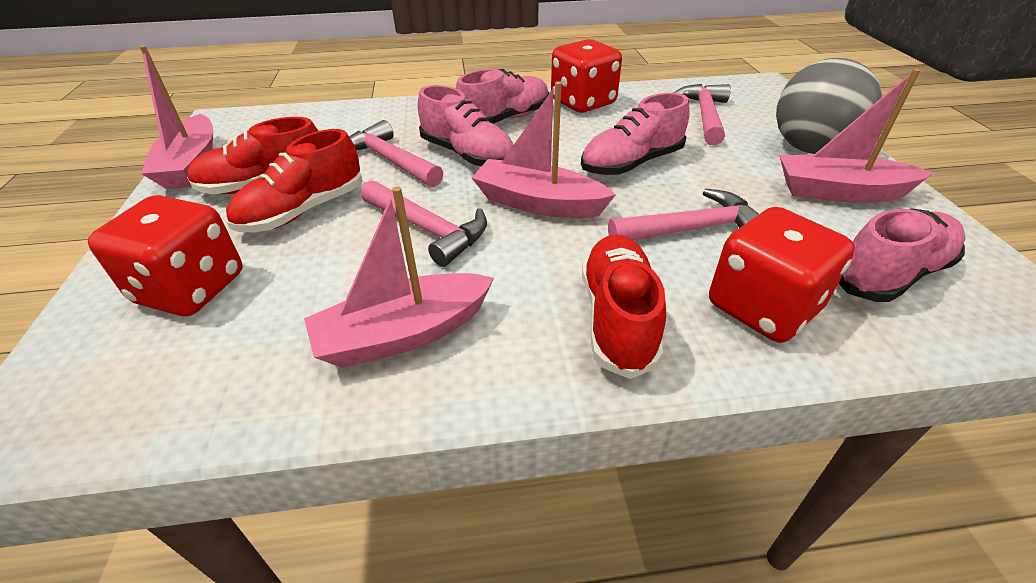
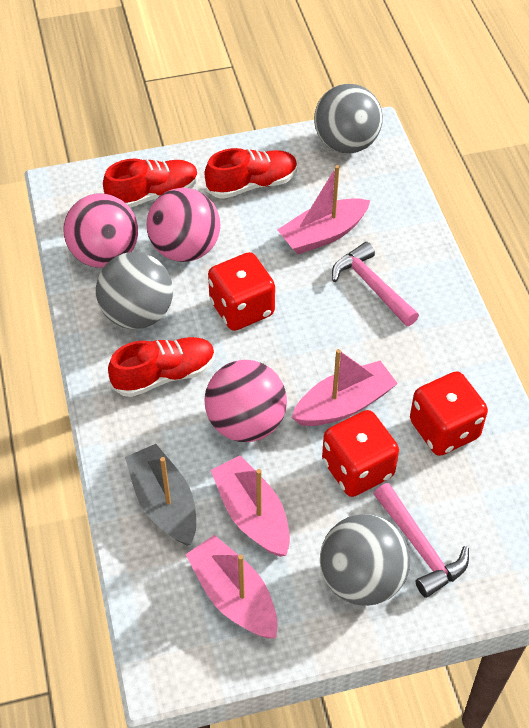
grey ball: [776,58,882,154] = 1 -> [96,252,173,329] [314,84,383,154] [320,514,410,606] = 3
grey boat: none = 0 -> [125,444,196,546] = 1
pink ball: none = 0 -> [63,193,138,268] [147,188,220,262] [204,360,287,442] = 3
pink hammer: [349,120,444,187] [361,180,487,267] [608,189,759,240] [673,84,731,145] = 4 -> [332,242,419,326] [374,483,469,598] = 2
pink shoe: [418,85,513,166] [456,69,549,124] [581,93,690,175] [839,208,966,302] = 4 -> none = 0

